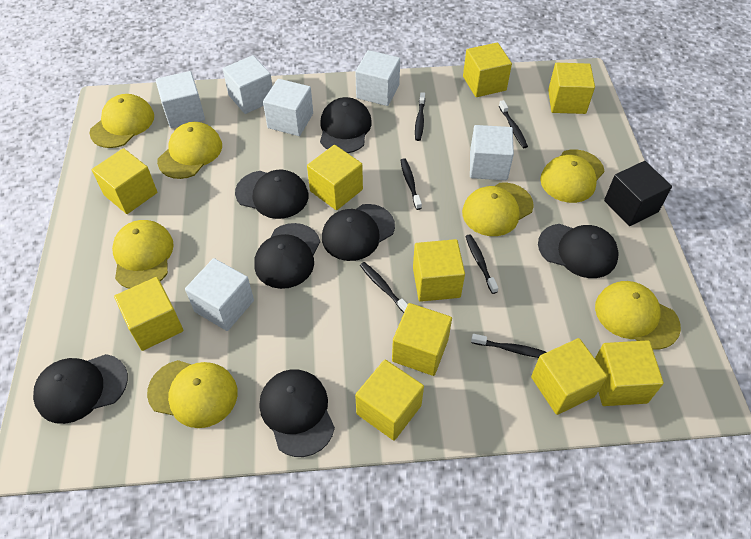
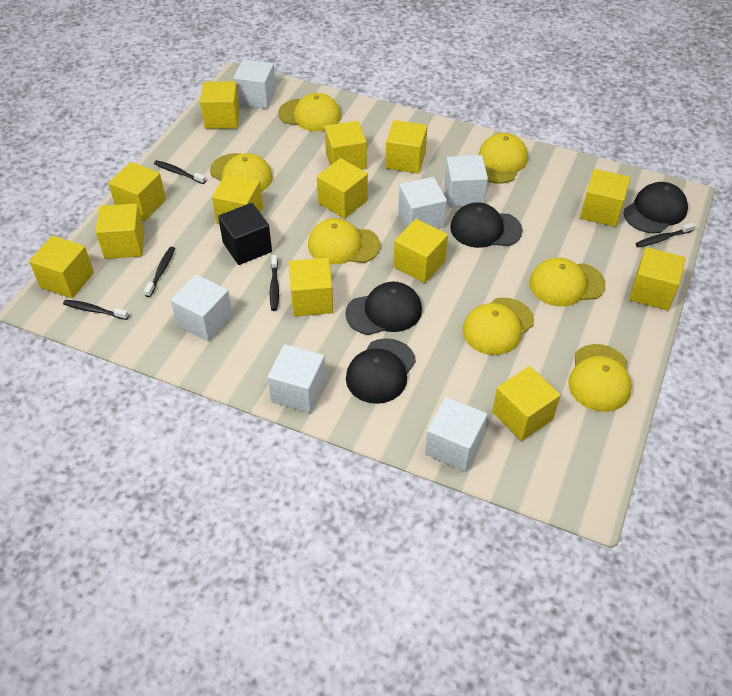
black cap: [33,354,128,424] [235,170,308,219] [254,223,320,289] [260,369,335,457] [320,97,372,153] [322,204,395,261] [538,224,619,278] = 7 -> [345,282,422,335] [346,338,416,404] [450,202,523,248] [624,182,688,233] = 4
black toothbrush: [360,262,408,313] [400,158,422,210] [415,92,425,141] [465,234,498,294] [471,334,547,358] [499,100,528,148] = 6 -> [63,300,129,320] [144,247,175,297] [154,160,206,184] [270,255,279,311] [635,222,696,247] = 5
yellow cube: [92,148,157,214] [114,277,183,351] [307,145,363,210] [355,360,424,441] [392,303,452,376] [413,239,465,302] [463,42,512,97] [531,338,607,415] [548,63,595,114] [595,340,664,406] = 10 -> [29,235,94,298] [96,203,145,259] [108,162,166,221] [200,81,240,129] [212,173,263,224] [289,258,333,316] [317,158,368,219] [325,121,367,170] [385,120,427,174] [393,219,448,283] [492,366,560,441] [580,169,630,227] [629,247,685,311] = 13

